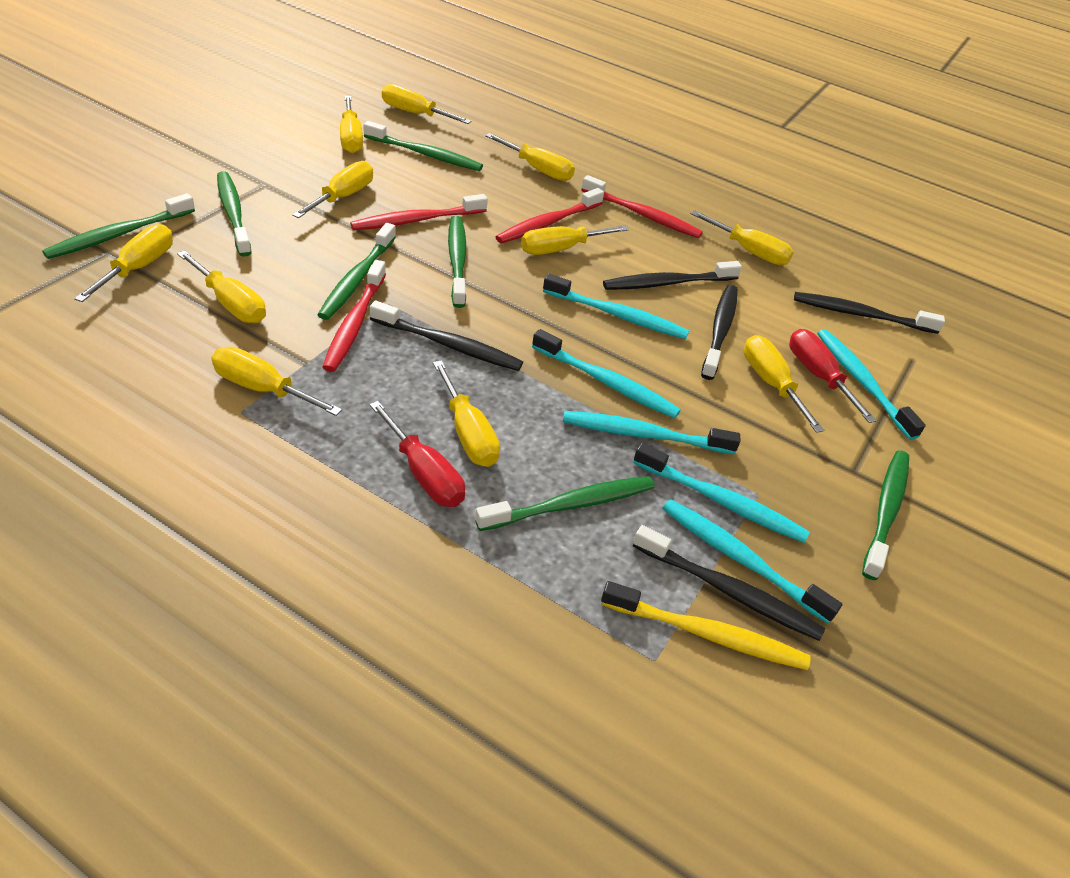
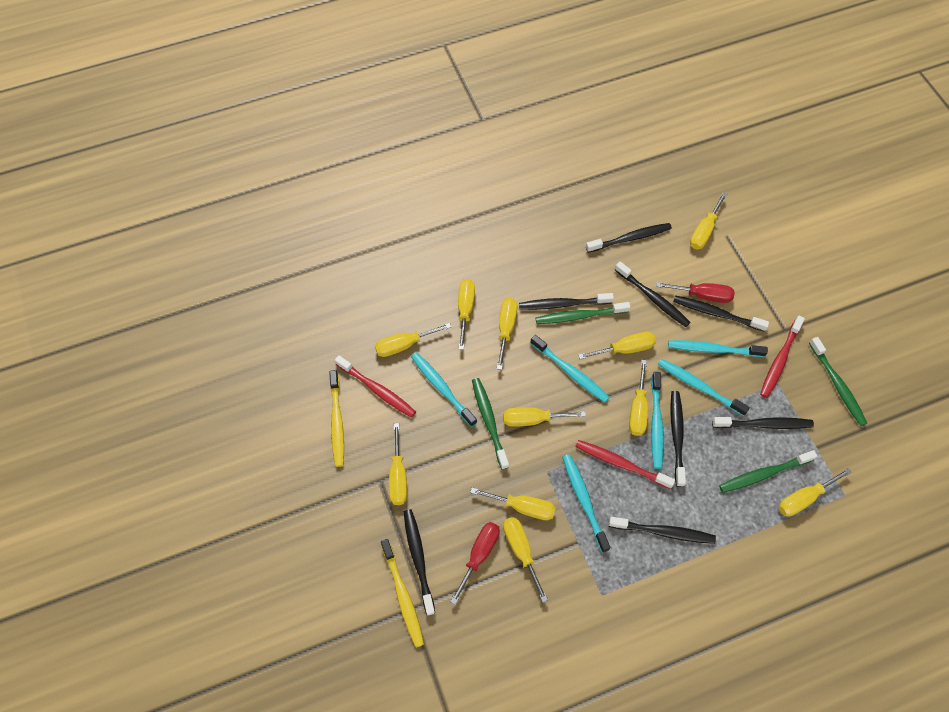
black toothbrush: [370,301,523,371] [603,261,742,290] [633,525,825,641] [701,285,738,380] [794,292,945,334] = 5 -> [404,509,435,616] [519,293,614,310] [586,223,672,253] [609,517,716,544] [615,261,691,327] [670,391,686,487] [673,295,769,332] [712,417,814,429] = 8
green toothbrush: [42,193,195,259] [217,171,252,257] [317,223,396,320] [363,121,483,171] [448,216,466,308] [475,476,655,531] [862,450,909,580] = 7 -> [472,378,509,470] [536,302,631,324] [719,450,817,493] [809,337,867,426] = 4
red toothbrush: [322,260,386,372] [350,194,488,231] [496,188,604,243] [581,175,703,238] = 4 -> [335,355,416,418] [575,440,675,489] [760,316,805,398] = 3
yellow toothbrush: [601,581,811,670] = 1 -> [329,370,344,467] [381,539,424,648] = 2

